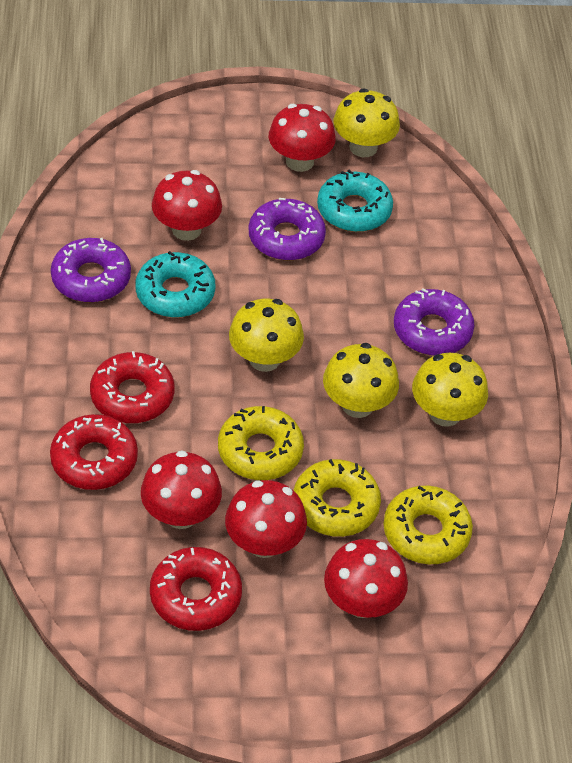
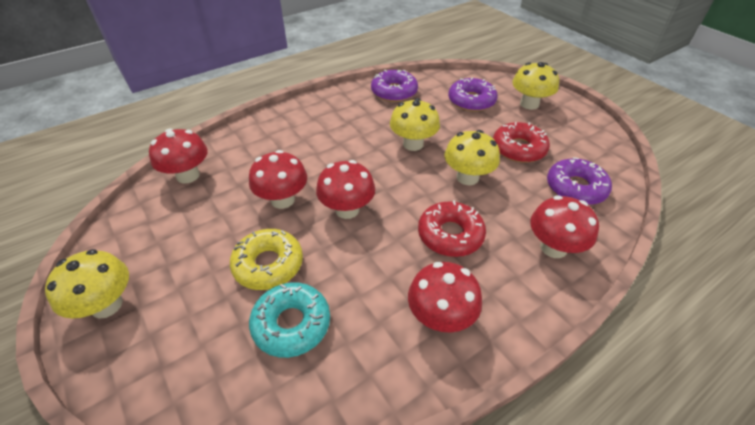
red donut: [50,414,138,490] [90,351,175,423] [150,547,242,631] = 3 -> [418,200,486,257] [493,122,550,163] = 2
turquoise donut: [135,251,215,318] [317,170,393,232] = 2 -> [249,282,330,358] = 1
yellow donut: [218,406,304,480] [294,459,381,537] [383,485,473,564] = 3 -> [230,229,303,290] = 1

